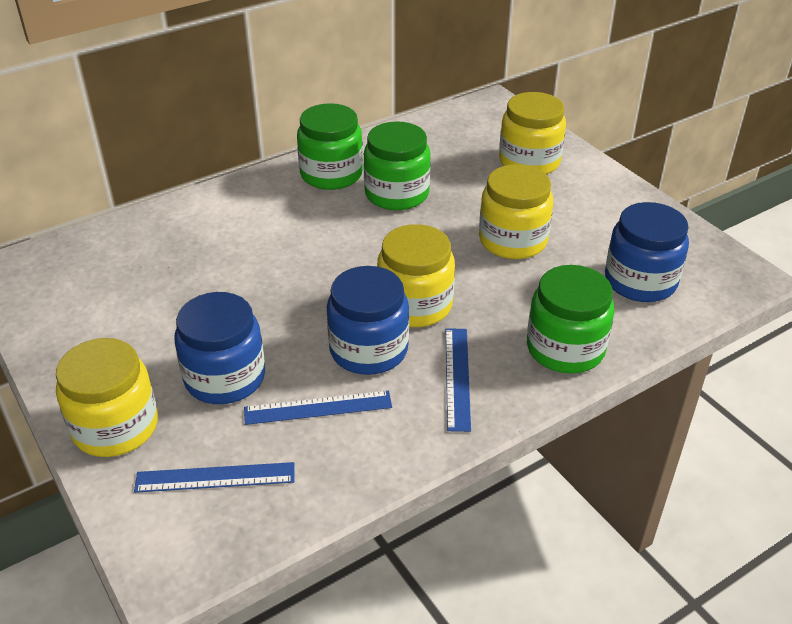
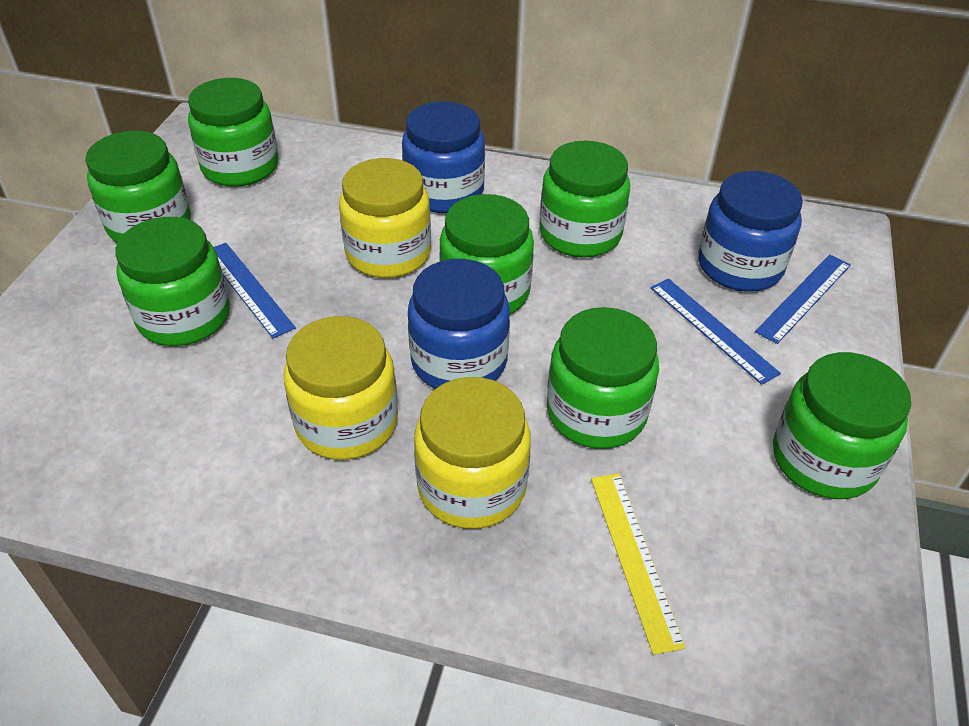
green jar: [297,103,363,190] [363,121,431,210] [527,265,615,374] = 3 -> [85,131,191,243] [115,217,230,346] [188,78,278,187] [439,194,534,314] [539,141,630,258] [547,307,659,449] [773,352,911,499] = 7
yellow jar: [56,338,158,457] [377,224,455,327] [479,164,553,259] [499,92,566,174] = 4 -> [284,316,398,460] [339,158,431,278] [414,377,531,529] = 3
yellow ruler: none = 0 -> [591,473,686,655] = 1

